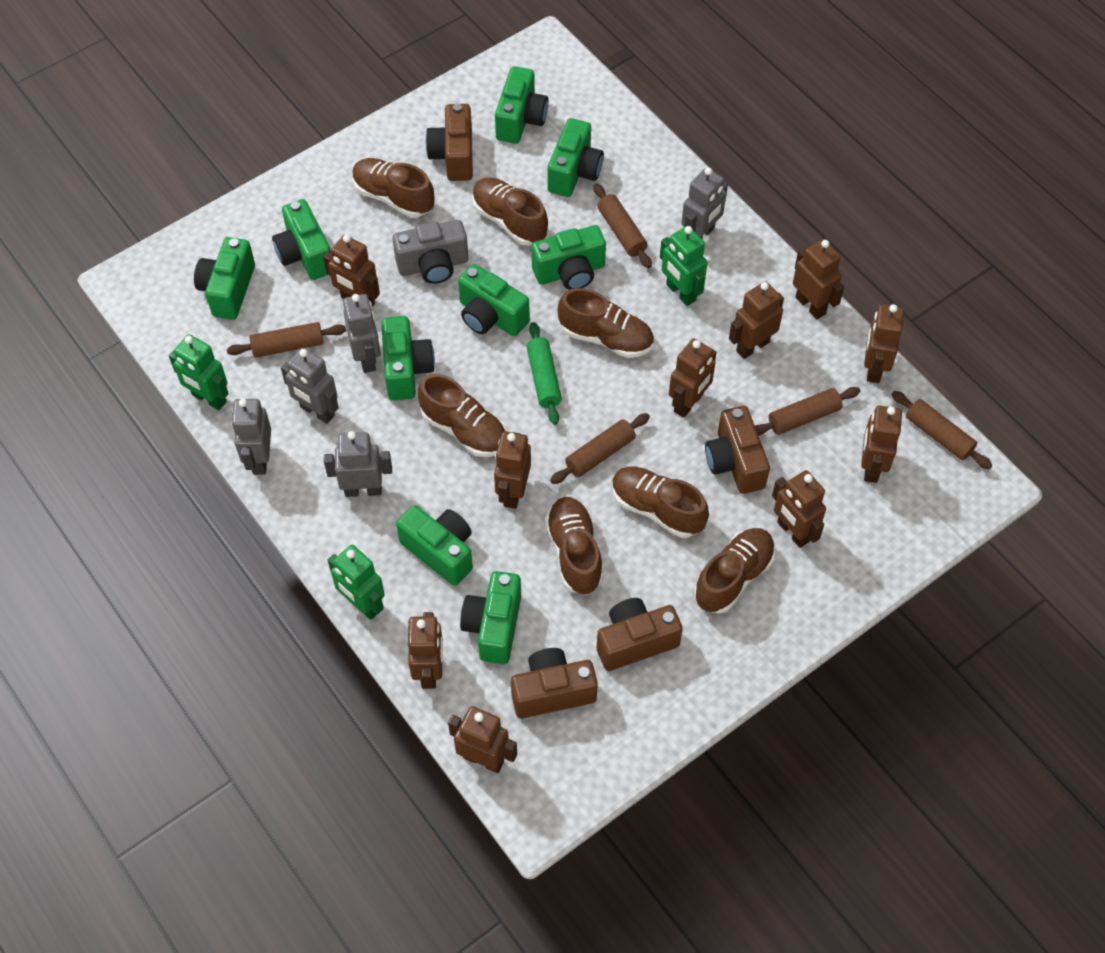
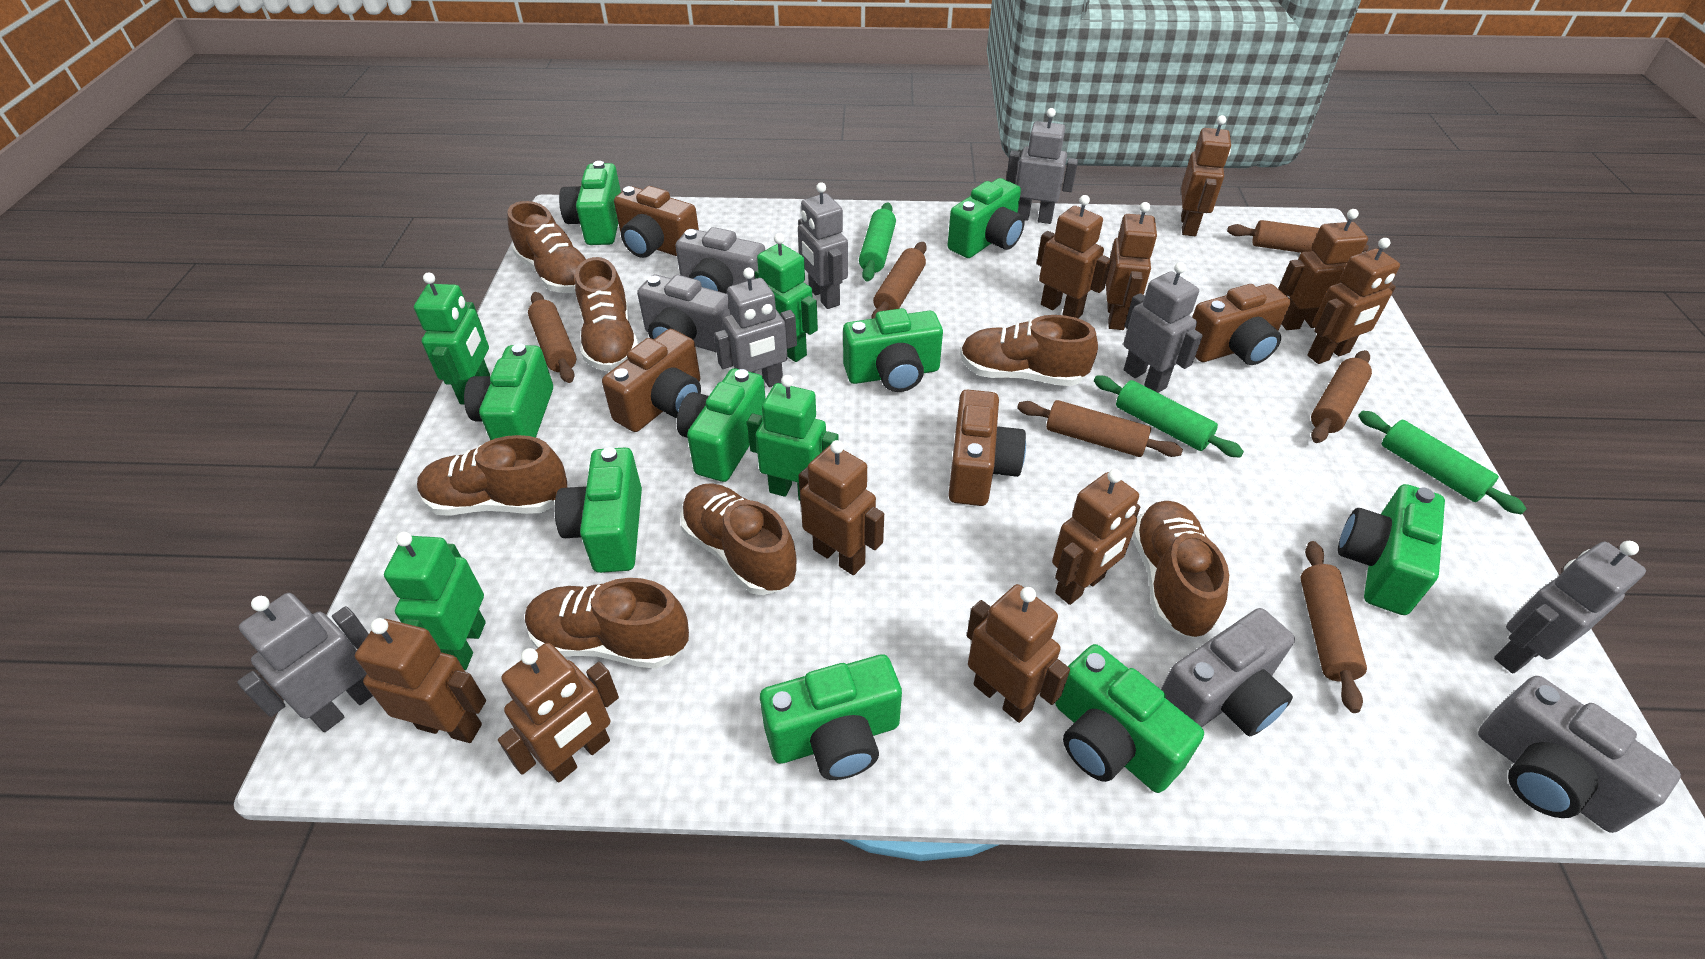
brown rolling pin: [227,322,346,358] [550,413,650,484] [594,183,652,268] [755,387,860,436] [891,391,993,469] = 5 -> [528,292,576,383] [872,242,927,319] [1017,400,1183,457] [1227,220,1369,253] [1300,541,1367,713] [1311,350,1372,443] = 6
green robot: [169,334,229,410] [328,545,385,620] [660,226,708,306] = 3 -> [384,532,486,670] [414,272,490,404] [747,375,839,500] [755,233,818,362] = 4
green rolling pin: [526,322,562,425] = 1 -> [859,202,896,281] [1094,376,1244,458] [1358,411,1527,515] = 3
grey camera: [392,220,468,284] = 1 -> [637,275,731,353] [675,227,765,294] [1161,608,1295,736] [1478,676,1681,833] = 4
grey robot: [231,399,271,475] [281,347,339,424] [324,431,392,497] [343,294,381,373] [681,167,728,239] = 5 -> [237,593,373,732] [714,268,797,387] [798,182,848,309] [1006,108,1078,224] [1123,262,1203,393] [1494,541,1646,673] = 6

